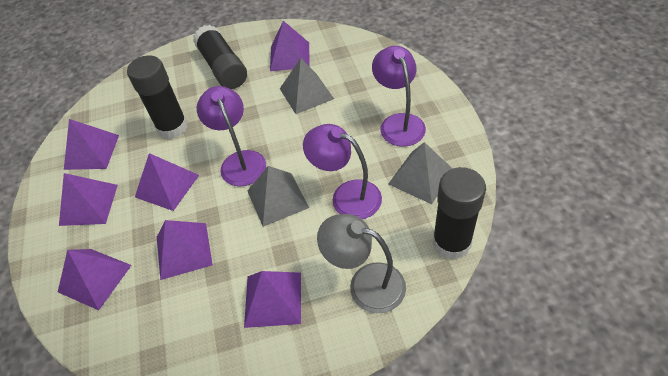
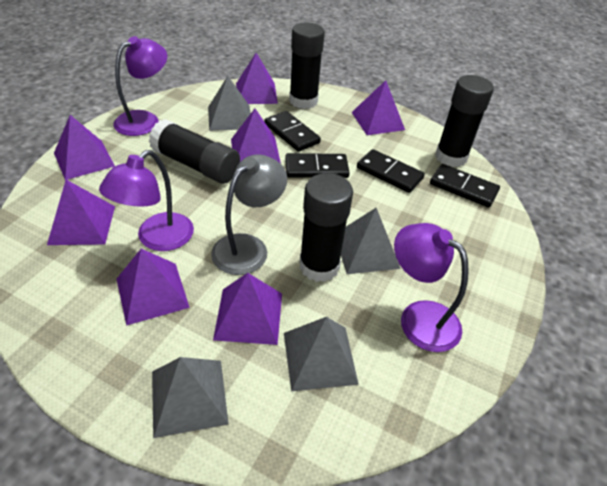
black domino: none = 0 -> [264,111,321,152] [285,153,350,178] [357,149,425,193] [430,164,500,208] = 4
black glue stick: [127,56,188,139] [193,25,247,89] [433,167,486,260] = 3 -> [149,119,240,184] [289,23,325,109] [299,173,353,282] [435,75,494,167] = 4
grey pyramid: [247,166,309,227] [280,58,334,114] [388,142,453,204] = 3 -> [152,357,229,438] [208,76,251,131] [284,317,359,392] [341,208,401,274] = 4

